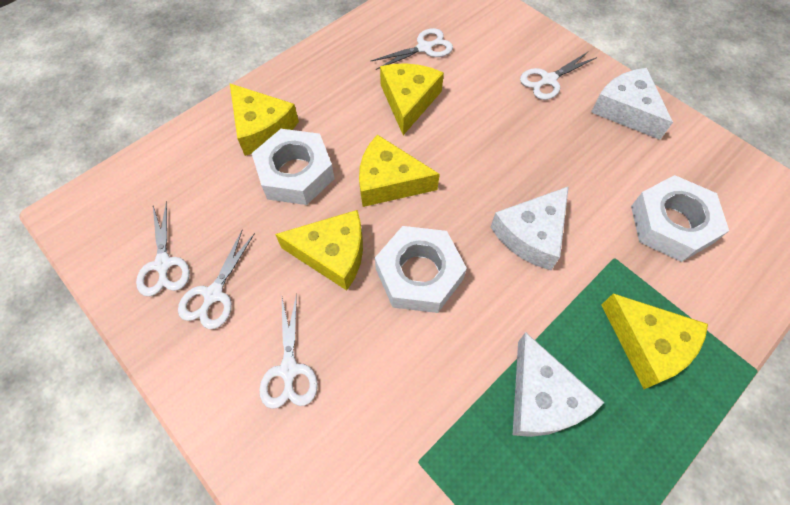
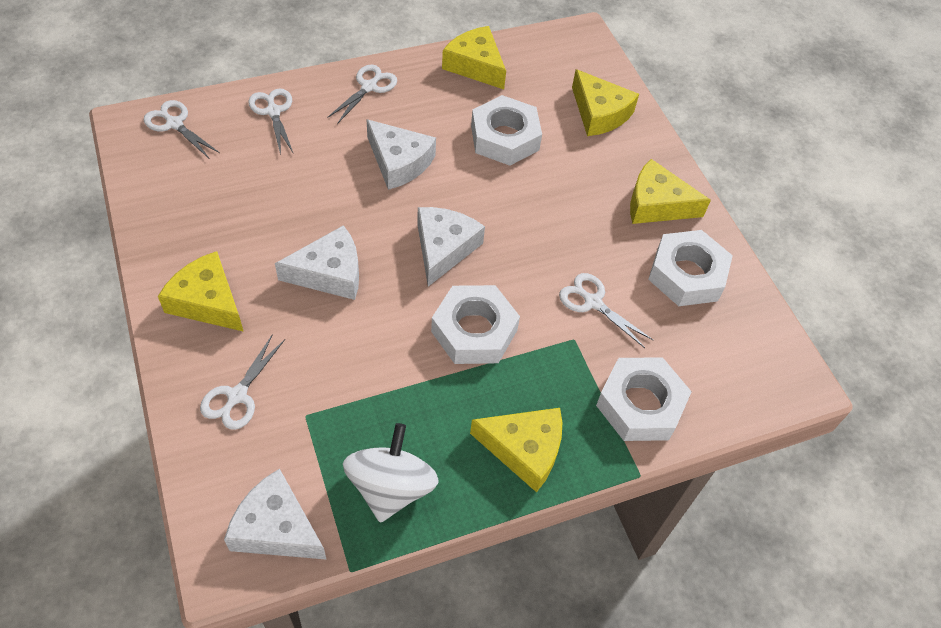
white cheese: [491,186,569,270] [513,332,605,437] [591,68,673,140] = 3 -> [224,469,327,560] [275,225,359,300] [367,119,436,190] [417,207,485,287] = 4
white nut: [252,129,335,205] [375,226,467,313] [631,175,729,262] = 3 -> [431,285,520,364] [471,95,542,166] [596,357,692,441] [648,230,733,306] = 4
white spinning top: none = 0 -> [343,423,439,523] = 1

